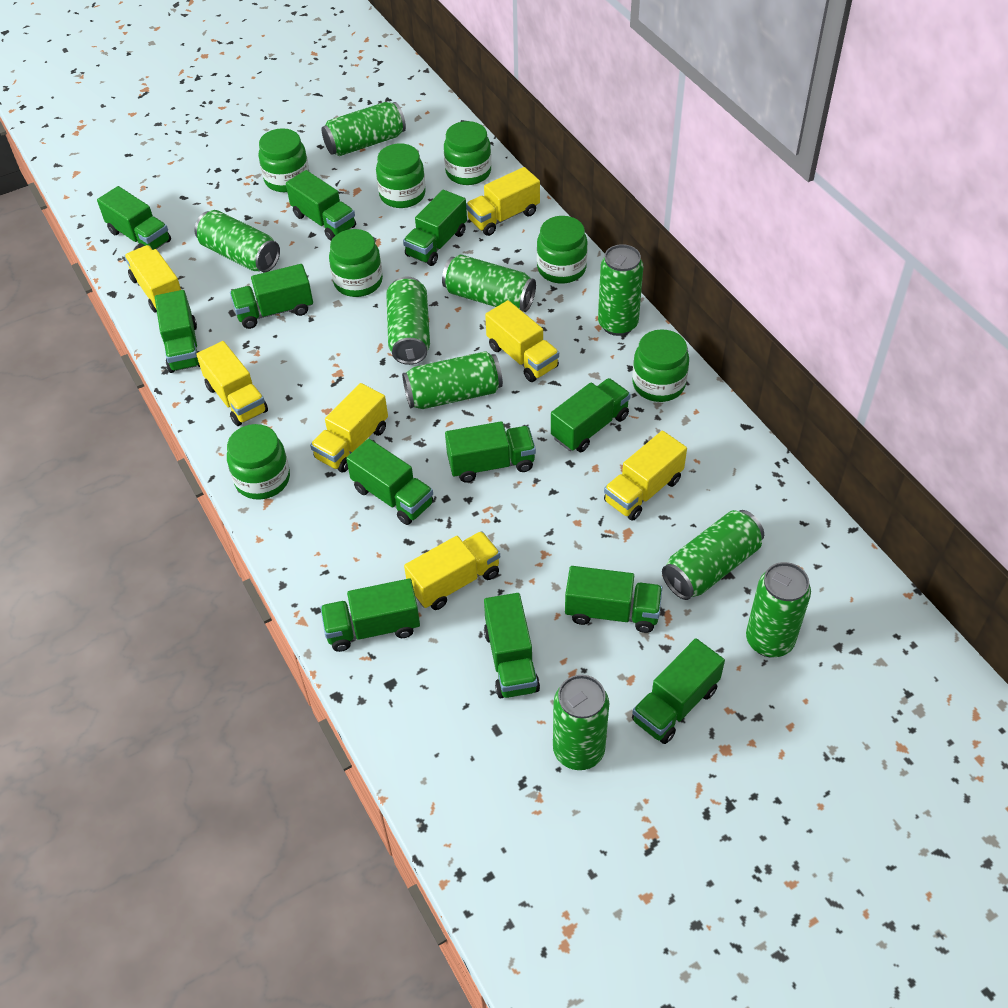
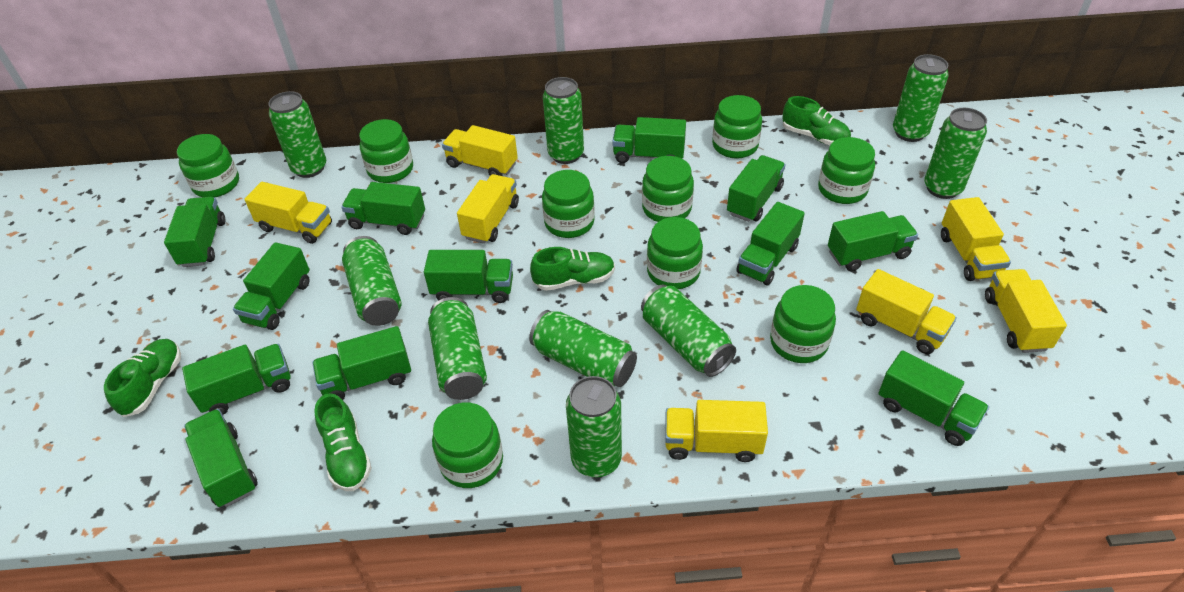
green jar: [227,424,290,500] [258,128,309,192] [329,229,383,297] [376,143,426,208] [444,121,491,185] [537,216,588,284] [632,329,689,402] = 7 -> [177,134,239,197] [359,119,413,183] [432,403,503,488] [542,170,595,238] [642,156,694,222] [647,217,703,289] [712,95,762,158] [770,285,836,363] [818,137,875,204] = 9
green shoe: none = 0 -> [104,339,181,417] [314,393,372,491] [530,247,615,291] [782,96,851,145] = 4

